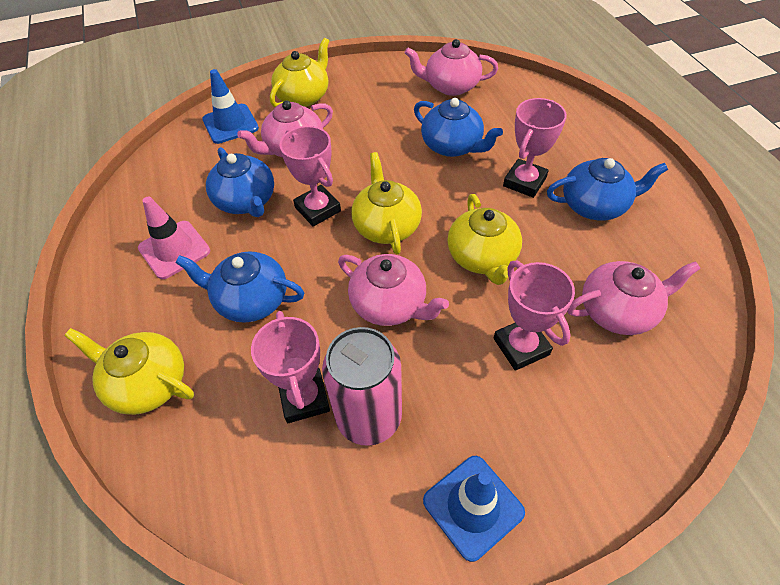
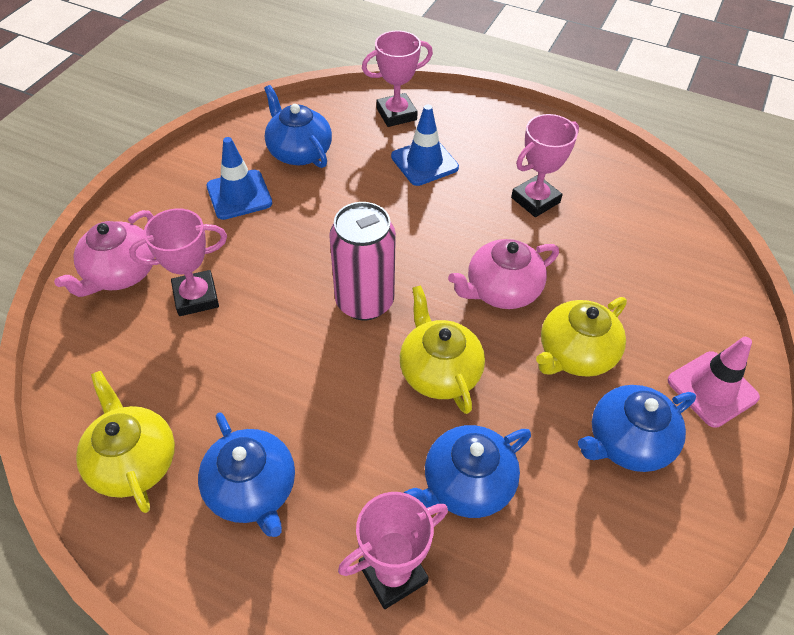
pink teapot: [237,101,333,157] [338,254,449,326] [405,39,498,96] [567,261,701,335] = 4 -> [54,210,155,297] [448,239,559,309] = 2
yellow teapot: [64,328,194,415] [270,38,329,107] [351,152,422,254] [447,194,522,285] = 4 -> [76,371,175,513] [400,285,485,414] [536,297,627,377] = 3

